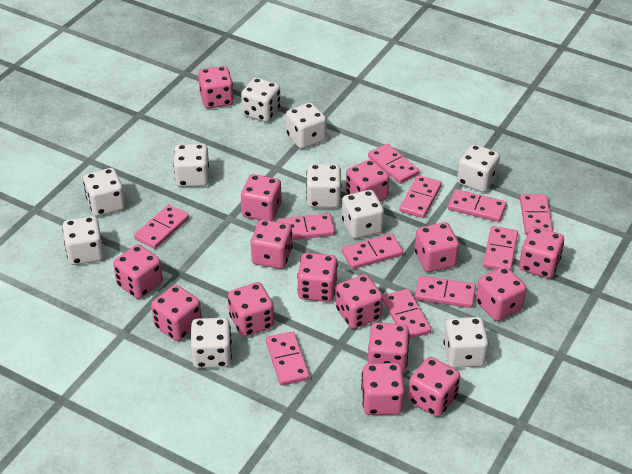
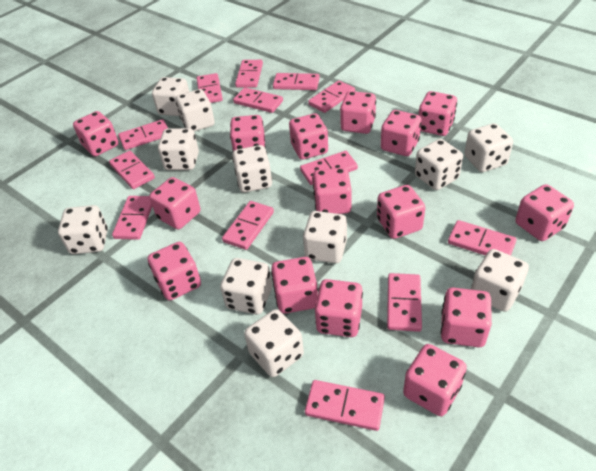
pink domino: [134,204,189,249] [266,331,310,386] [277,213,335,240] [342,234,403,269] [368,143,420,184] [383,289,431,339] [399,175,442,218] [415,276,476,308] [448,189,507,222] [483,226,518,270] [520,194,553,235] = 11 -> [109,151,155,189] [112,196,152,240] [118,119,168,150] [197,73,223,103] [222,201,274,250] [233,87,283,113] [235,60,263,88] [273,73,320,90] [300,151,358,185] [305,380,385,431] [308,81,355,113] [387,273,422,332] [448,220,517,255] = 13
white dice: [62,216,104,265] [83,168,125,216] [173,144,209,187] [191,318,232,368] [241,78,281,122] [286,103,326,149] [306,164,341,208] [342,190,384,239] [443,317,488,368] [457,144,500,192] = 10 -> [58,205,108,254] [152,77,189,116] [158,128,199,170] [176,89,215,132] [220,258,272,315] [232,145,272,193] [244,309,304,377] [303,211,347,263] [415,139,463,190] [464,123,513,172] [471,249,529,312] = 11

